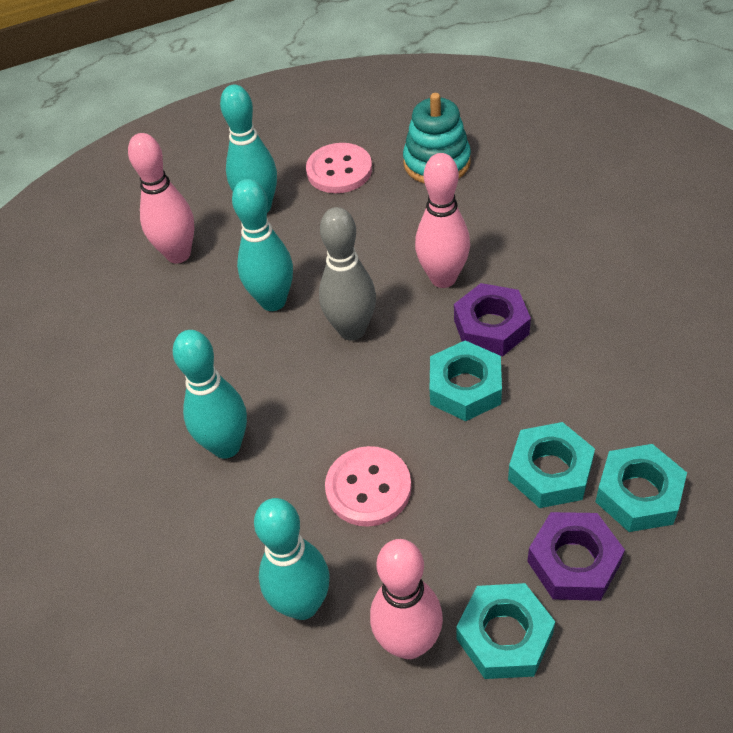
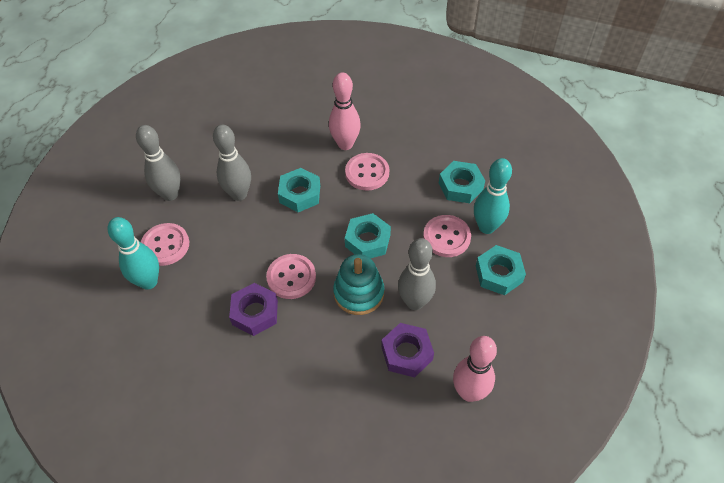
grey bowling pin: [319,207,376,341] = 1 -> [136,125,181,201] [213,125,251,201] [398,238,436,310] = 3
pink bowling pin: [128,133,194,263] [370,539,443,659] [415,153,470,288] = 3 -> [329,73,361,150] [453,336,497,402] = 2
pink button: [306,143,372,193] [325,446,411,527] = 2 -> [141,223,189,266] [266,254,316,299] [345,153,389,191] [423,215,471,257] = 4
turquoise bowling pin: [173,330,247,459] [220,85,277,213] [232,179,293,311] [254,498,330,620] = 4 -> [107,217,159,290] [474,158,512,234] = 2

